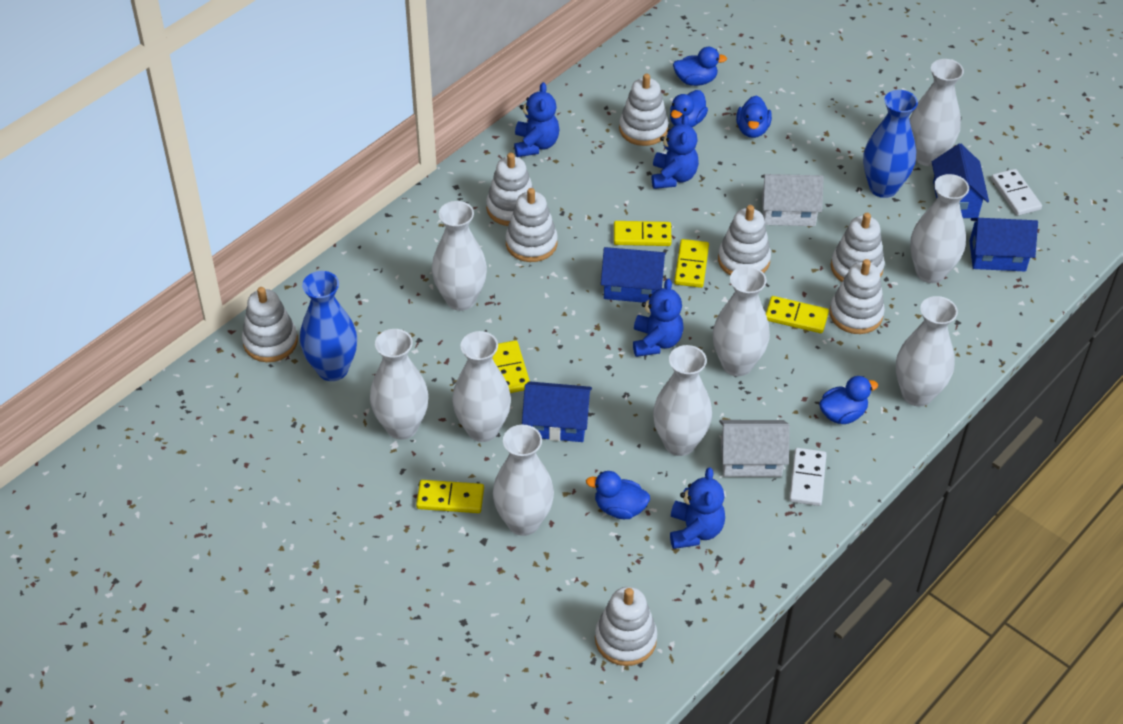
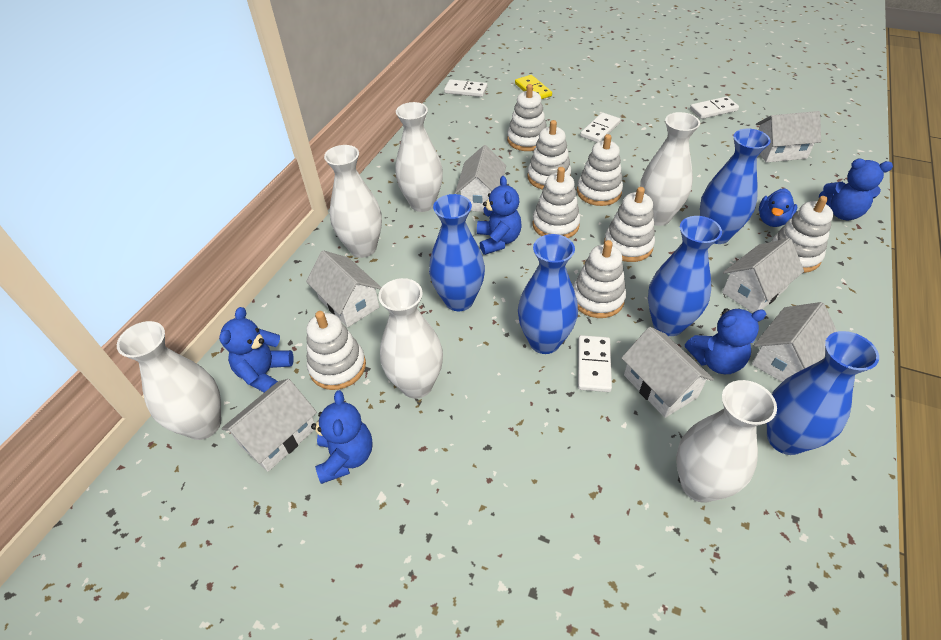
blue duck: [586,471,650,519] [670,90,708,127] [673,47,727,86] [736,96,772,138] [819,376,878,424] = 5 -> [759,188,797,227] = 1
blue house: [522,381,592,442] [601,247,666,303] [932,144,989,218] [969,218,1038,271] = 4 -> none = 0
blue teddy bear: [514,82,559,157] [633,279,684,357] [652,115,699,189] [670,467,725,549] = 4 -> [219,307,294,392] [311,390,373,484] [477,176,522,255] [685,308,766,374] [819,159,893,220] = 5
blue vase: [300,271,357,381] [863,90,918,198] = 2 -> [429,194,485,311] [518,234,578,354] [648,216,722,336] [700,129,771,244] [767,331,879,455] = 5
white domino: [789,448,827,506] [991,169,1042,216] = 2 -> [444,79,487,97] [578,335,612,392] [580,113,621,142] [690,96,739,119] = 4
white house: [719,420,790,477] [761,174,824,226] = 2 -> [221,379,317,472] [306,250,382,327] [455,145,506,212] [622,327,714,418] [722,238,804,313] [752,302,837,382] [756,111,821,163] = 7
white vase: [370,329,429,440] [432,201,487,311] [452,331,511,442] [493,425,554,536] [653,345,712,456] [713,266,770,376] [896,296,958,407] [909,59,964,166] [910,174,969,283] = 9 -> [117,321,221,440] [324,145,382,258] [379,278,443,399] [395,102,443,212] [640,112,700,226] [676,380,777,503] = 6
yellow domino: [416,480,484,513] [492,340,530,393] [614,221,672,246] [674,239,709,288] [766,296,829,333] = 5 -> [515,75,552,99] = 1

